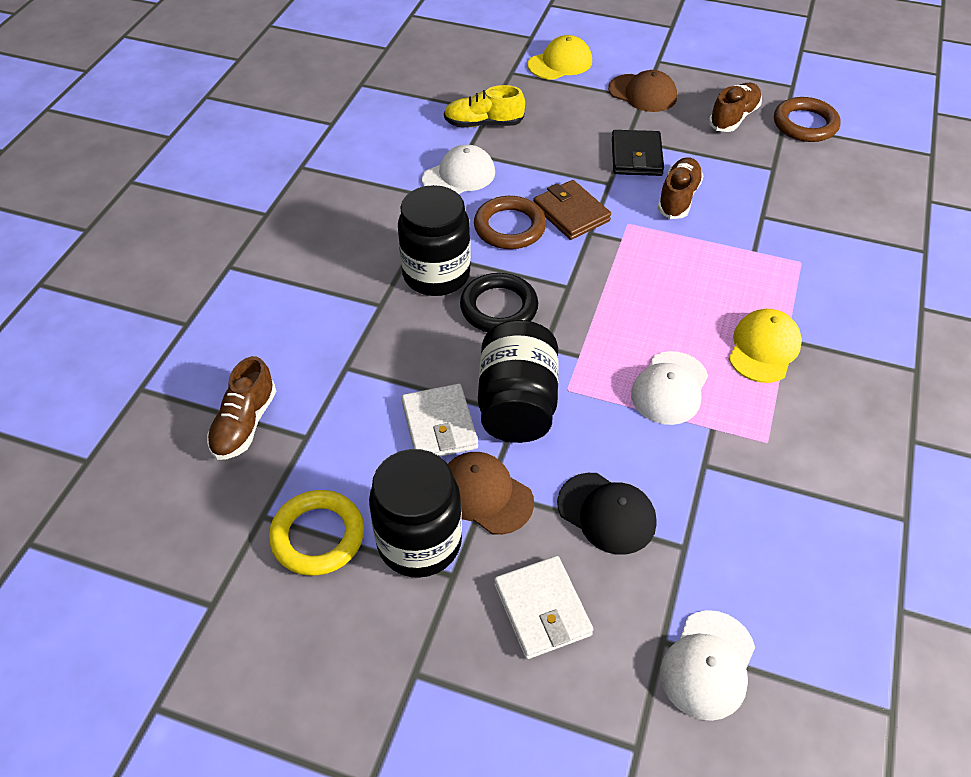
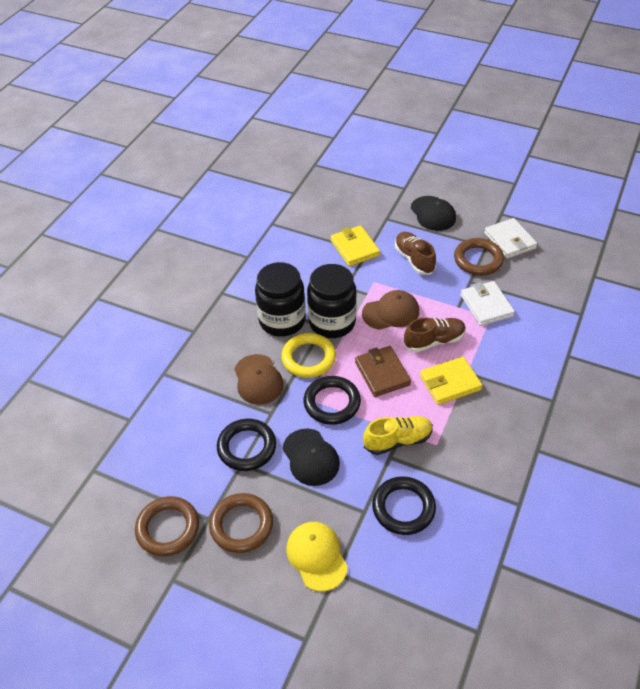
black cap: [557,473,657,555] = 1 -> [282,429,340,486] [411,196,456,231] = 2
black jar: [369,449,462,578] [398,185,471,296] [478,320,559,443] = 3 -> [255,262,306,337] [307,264,357,338] = 2
black ring: [460,273,538,332] = 1 -> [217,419,276,471] [304,376,361,425] [372,476,436,535] = 3
black wallet: [612,130,664,176] = 1 -> none = 0
brown ring: [474,196,546,249] [774,97,841,142] = 2 -> [135,496,199,556] [209,493,273,553] [454,238,504,275] = 3
brown shoe: [207,356,276,460] [657,157,704,219] [709,83,762,132] = 3 -> [395,232,436,275] [404,318,466,352] = 2
white cap: [422,145,495,194] [631,351,708,425] [660,610,755,721] = 3 -> none = 0
yellow cap: [527,35,592,80] [729,309,802,383] = 2 -> [286,522,348,591] = 1
yellow wallet: none = 0 -> [331,225,380,266] [420,357,483,405] = 2

